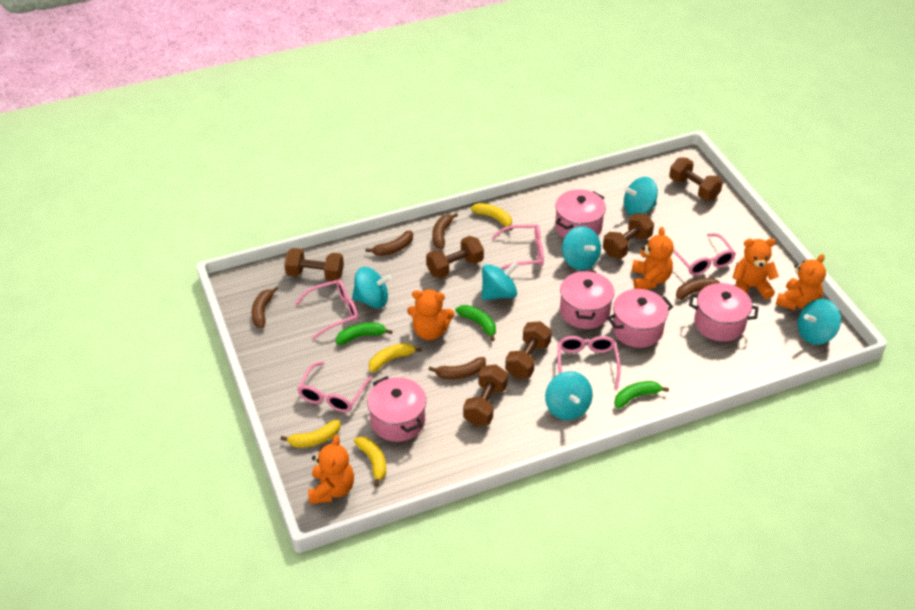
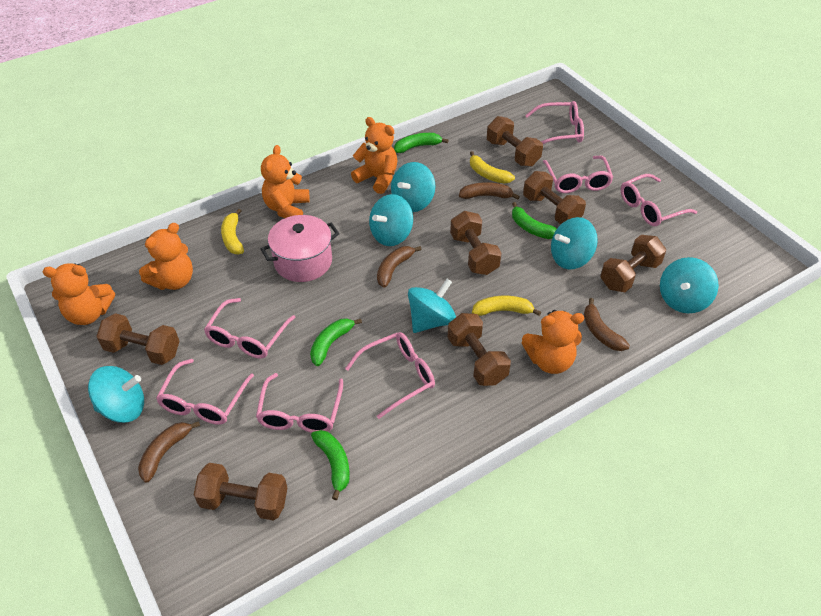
brown banana: [252,287,279,328] [366,230,413,256] [429,357,486,379] [432,213,458,249] [676,278,720,300] = 5 -> [138,421,200,483] [377,246,422,288] [459,182,520,200] [584,298,630,351] = 4
brown dumbbell: [284,248,344,281] [426,236,484,279] [463,364,508,426] [505,321,552,378] [603,213,654,259] [669,157,723,200] = 6 -> [96,313,180,365] [194,463,287,521] [447,313,511,386] [450,211,502,275] [487,116,543,167] [523,171,586,224] [600,235,666,292] = 7
green banana: [336,322,392,345] [455,305,496,341] [614,381,669,408] = 3 -> [310,318,362,366] [311,430,350,500] [394,133,449,153] [512,202,557,239] = 4
pink glasses: [295,279,358,340] [297,361,372,412] [492,224,544,270] [558,336,621,388] [673,233,736,275] = 5 -> [156,359,254,425] [204,298,296,358] [256,373,343,433] [345,332,435,419] [525,101,584,144] [543,156,613,193] [621,174,697,226] = 7
pink pot: [367,376,426,442] [555,189,606,238] [560,270,614,329] [607,289,673,348] [689,283,759,342] = 5 -> [260,215,340,282] = 1
yellow banana: [281,419,341,448] [354,436,386,487] [369,343,422,372] [471,203,513,231] = 4 -> [221,209,244,254] [470,151,515,184] [472,296,541,316] = 3

